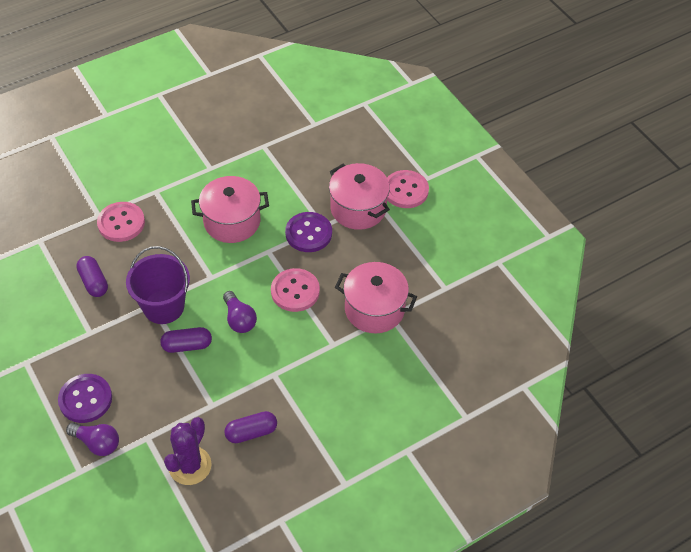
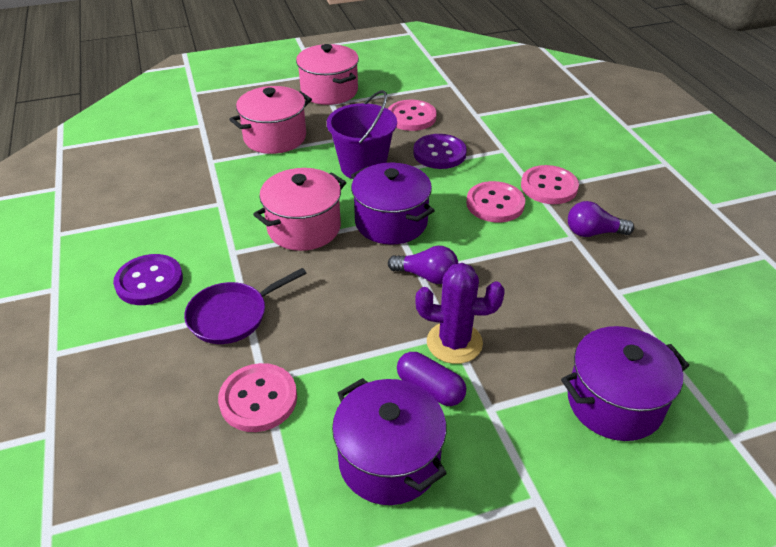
pink button: [97,202,145,242] [271,268,320,312] [387,170,429,208] = 3 -> [218,363,297,432] [388,100,437,131] [466,181,525,222] [521,165,579,204] = 4
purple capsule: [76,256,108,297] [160,327,212,353] [224,411,277,443] = 3 -> [397,352,466,406] = 1
purple pan: none = 0 -> [184,268,307,344] = 1
purple pot: none = 0 -> [332,378,447,505] [351,163,435,245] [561,326,689,441] = 3

